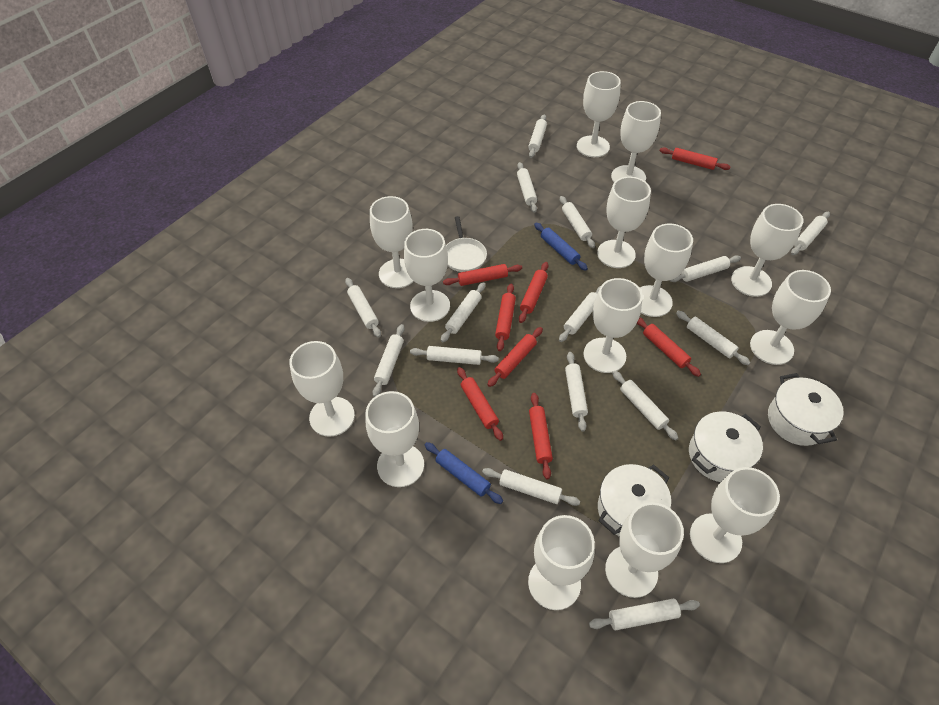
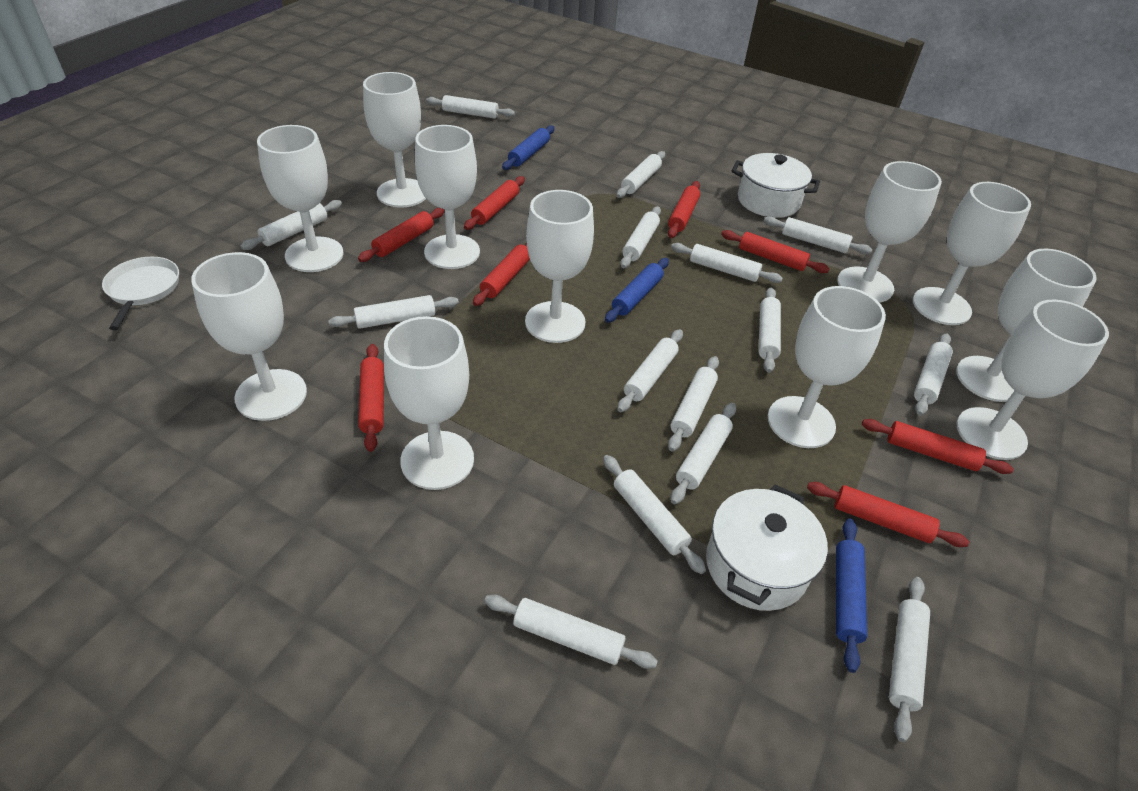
blue rolling pin: [425,442,503,504] [534,223,588,271] = 2 -> [502,125,555,170] [605,258,669,323] [836,519,867,673] = 3
white goblet: [289,341,355,437] [366,391,424,487] [370,196,414,288] [404,229,450,322] [528,515,595,610] [577,71,621,157] [584,278,643,373] [597,177,651,268] [605,502,684,598] [611,101,661,182] [640,223,693,317] [690,467,780,563] [731,204,803,297] [750,270,831,365] = 14 -> [191,252,307,421] [257,125,344,272] [363,72,426,208] [384,316,474,490] [415,125,480,269] [525,190,594,343] [768,286,886,448] [837,161,942,303] [913,182,1031,325] [956,249,1097,402] [957,300,1109,460] = 11
white pot: [598,464,671,536] [689,412,763,482] [768,373,844,446] = 3 -> [706,484,828,611] [732,153,820,218] = 2

